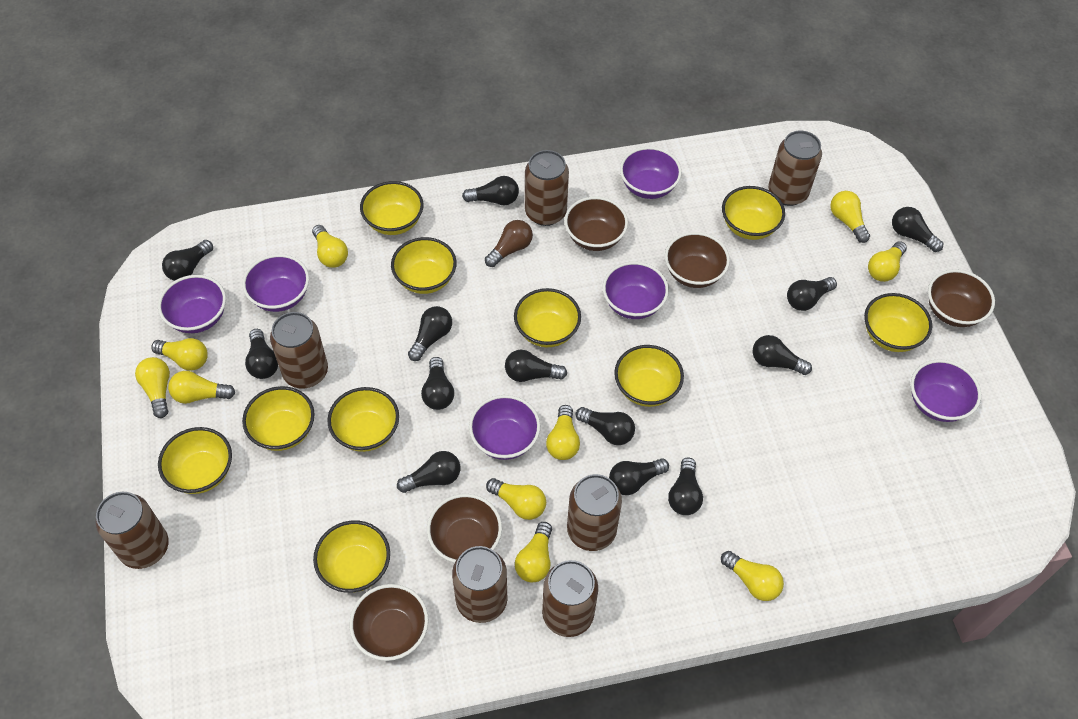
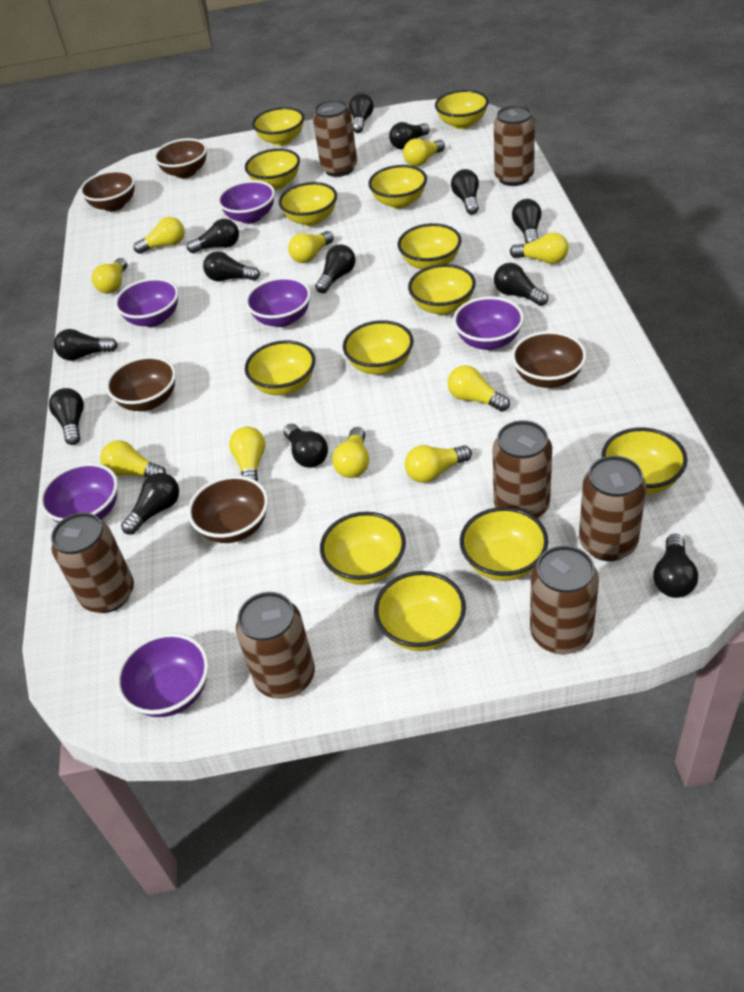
brown light bulb: [485,220,533,267] = 1 -> none = 0
yellow bowl: [158,427,232,494] [242,386,315,451] [313,520,390,593] [327,387,399,452] [360,181,423,235] [391,237,457,294] [514,288,581,347] [614,345,684,407] [722,186,785,240] [864,293,932,352] = 10 -> [245,149,300,190] [245,340,315,396] [252,107,304,146] [279,182,337,226] [320,512,406,585] [343,320,414,375] [368,165,427,209] [374,571,466,651] [398,223,462,269] [408,264,476,315] [435,90,489,129] [460,507,548,581] [601,428,688,495] = 13

